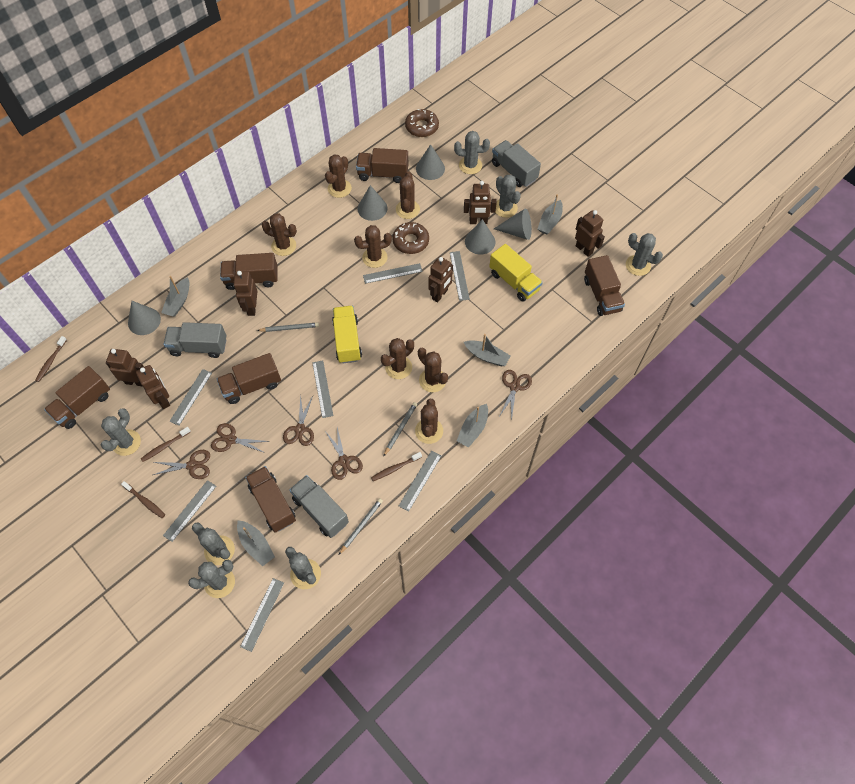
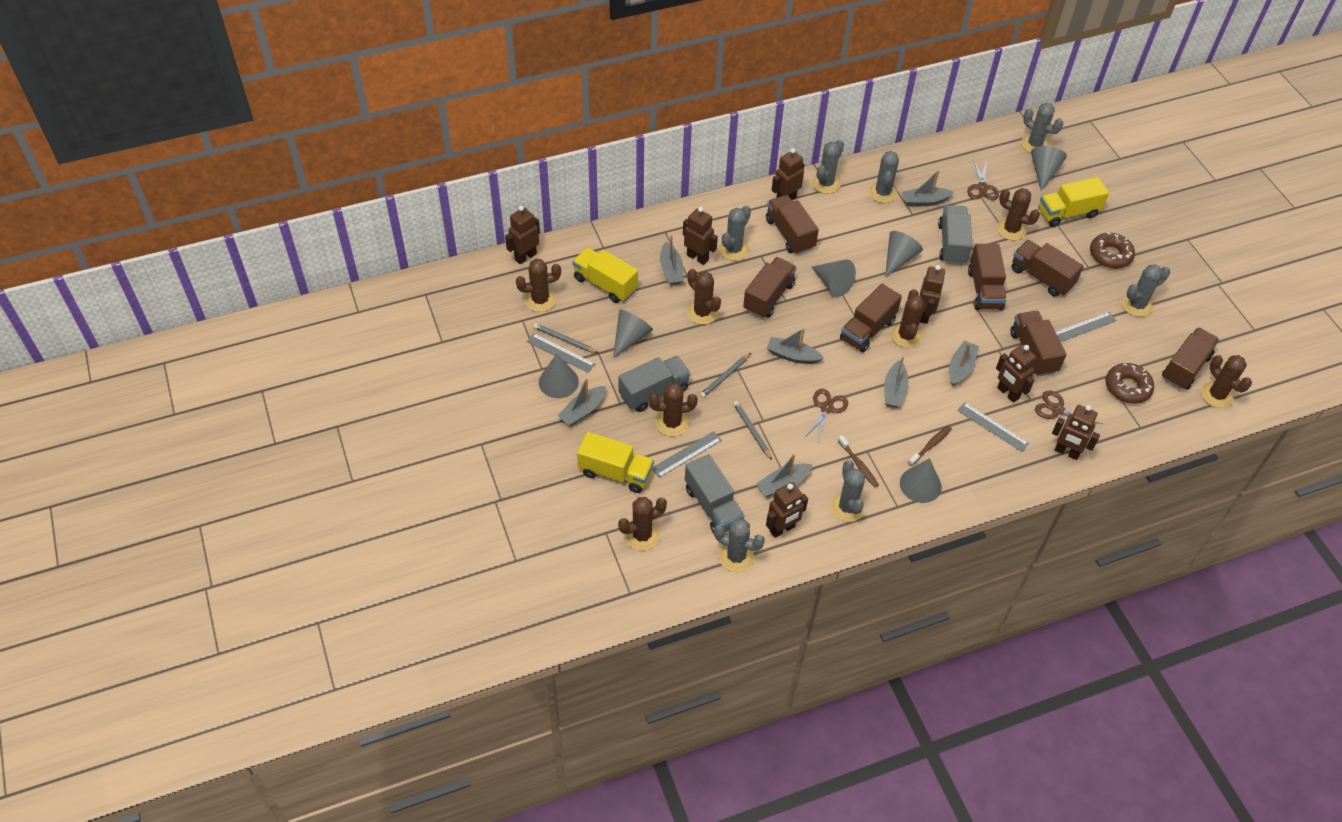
brown robot: [106,349,144,387] [136,365,170,409] [234,271,258,316] [428,256,453,302] [464,181,497,224] [575,210,605,257] = 6 -> [505,206,540,264] [683,207,718,265] [766,482,808,538] [772,148,805,200] [920,265,945,324] [996,345,1036,403] [1052,405,1100,460] = 7
brown scissors: [153,450,210,479] [211,423,270,453] [283,394,314,446] [325,427,363,480] [500,370,532,421] = 5 -> [804,389,848,444] [967,159,999,200] [1035,391,1103,432] = 3
brown toothbrush: [35,336,67,382] [121,481,165,518] [141,427,191,462] [371,452,422,481] = 4 -> [838,435,879,487] [908,426,952,466] = 2
brown truck: [44,366,110,429] [217,353,281,404] [220,253,277,290] [245,466,296,532] [356,148,408,183] [584,255,625,316] = 6 -> [743,257,797,318] [766,195,819,254] [840,284,902,352] [968,244,1006,310] [1010,311,1066,376] [1012,240,1084,297] [1162,327,1220,390] = 7
grey boat: [161,276,189,317] [237,520,275,567] [457,404,488,447] [464,334,510,366] [538,194,563,235] = 5 -> [558,378,606,426] [660,235,684,285] [757,454,813,497] [766,328,824,364] [884,357,908,408] [902,170,954,206] [949,341,979,386] = 7
grey cone: [128,301,161,335] [358,185,388,221] [416,144,445,180] [465,219,495,255] [494,209,532,240] = 5 -> [539,354,579,398] [613,309,653,359] [812,260,856,297] [885,231,923,277] [900,458,942,503] [1031,146,1067,191] = 6
grey ruler: [163,480,216,542] [169,369,212,426] [240,578,284,652] [312,361,333,418] [363,263,423,284] [399,451,441,512] [450,251,470,301] = 7 -> [527,333,595,373] [653,431,722,478] [957,402,1029,452] [1056,312,1116,342] = 4
yellow truck: [332,306,362,363] [489,244,543,302] = 2 -> [572,248,638,303] [577,432,654,493] [1039,177,1109,227] = 3

